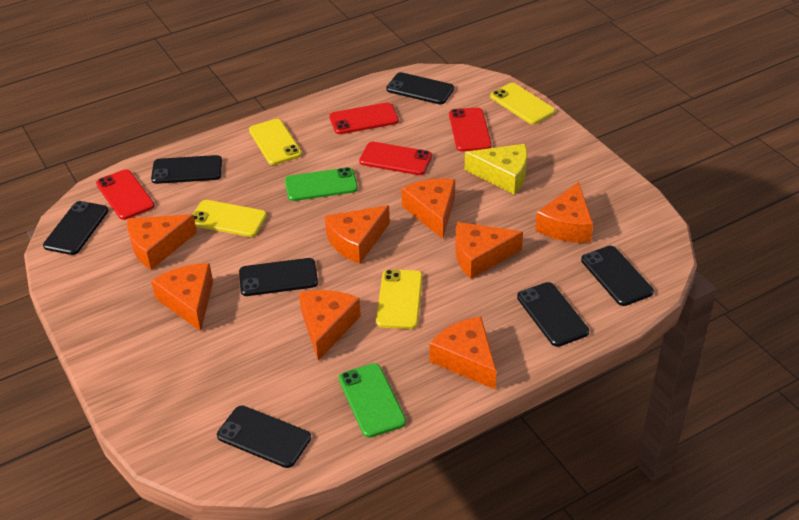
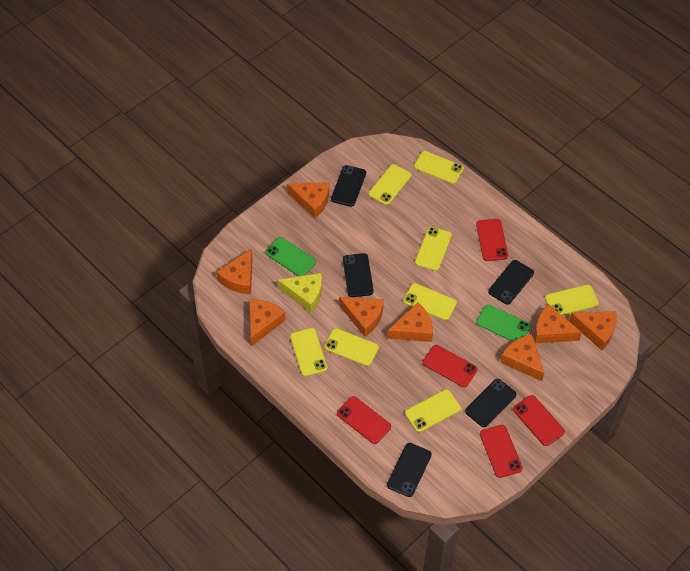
black phone: [43,201,108,255] [151,155,222,184] [217,405,311,468] [239,258,318,296] [386,72,454,104] [517,282,589,347] [581,246,654,306] = 7 -> [331,165,366,207] [343,253,374,297] [387,443,432,497] [465,379,516,427] [488,260,534,305] = 5
red phone: [96,169,155,220] [329,102,399,134] [359,142,432,175] [449,107,491,152] = 4 -> [337,396,391,444] [423,345,478,387] [476,219,508,261] [480,425,522,478] [513,395,565,446] = 5
yellow phone: [192,200,267,237] [249,119,302,165] [376,269,423,329] [490,83,555,124] = 4 -> [290,328,327,376] [324,328,379,366] [368,164,411,205] [403,283,457,321] [405,389,461,432] [414,151,464,184] [415,227,452,271] [545,284,599,315] = 8

